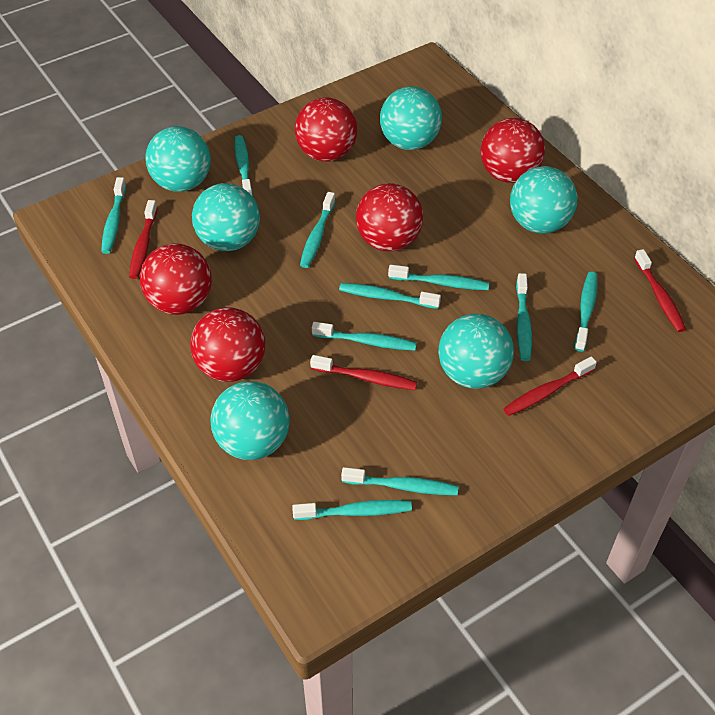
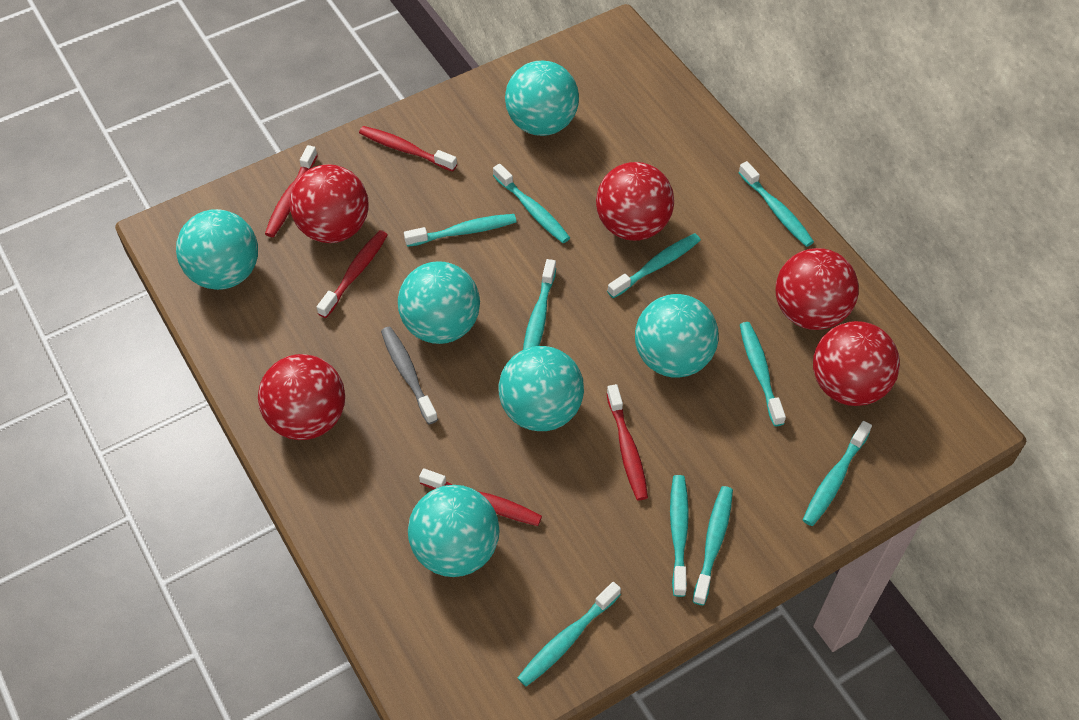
grey toothbrush: none = 0 -> [381,327,438,424] = 1
red toothbrush: [129,200,157,279] [310,355,417,390] [503,356,597,416] [634,249,686,332] = 4 -> [265,145,318,237] [317,230,388,318] [359,126,457,171] [419,468,542,526] [606,384,648,500] = 5

